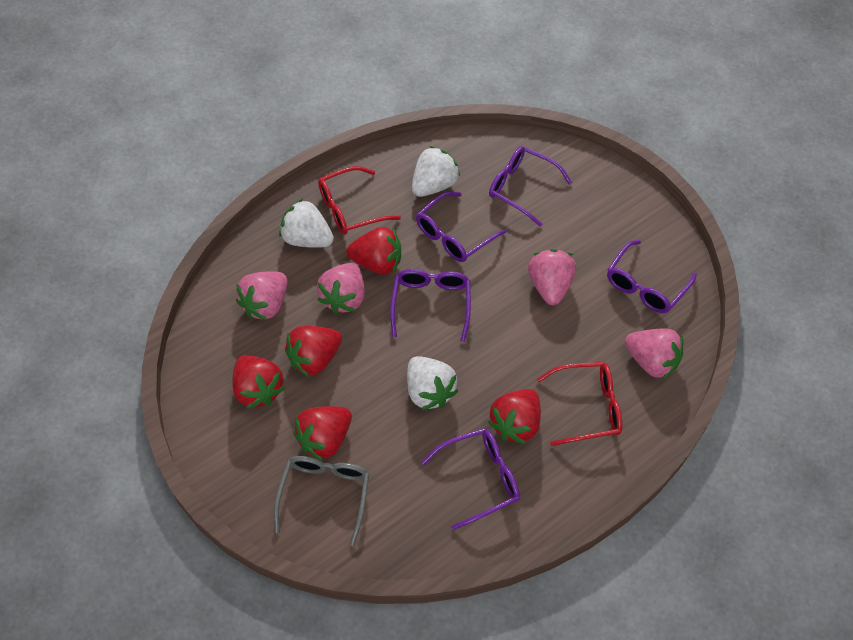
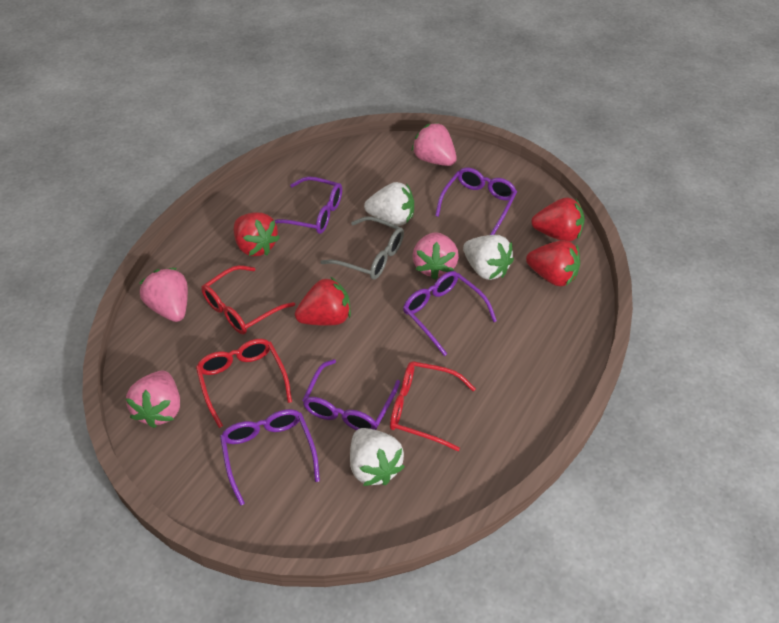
red glasses: [318,166,401,235] [537,362,622,446] = 2 -> [196,339,292,428] [201,265,295,334] [390,361,476,451] = 3
red strawberry: [232,355,285,409] [285,326,342,377] [293,406,352,461] [346,227,401,275] [488,389,541,444] = 5 -> [234,212,280,256] [295,277,351,326] [526,240,580,286] [531,197,585,242] = 4

